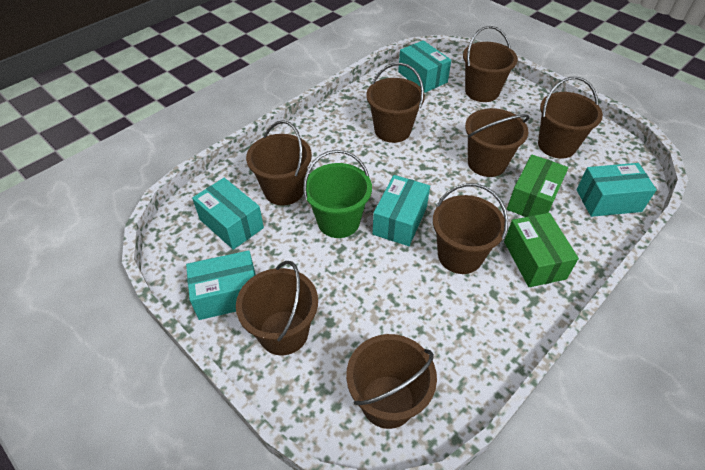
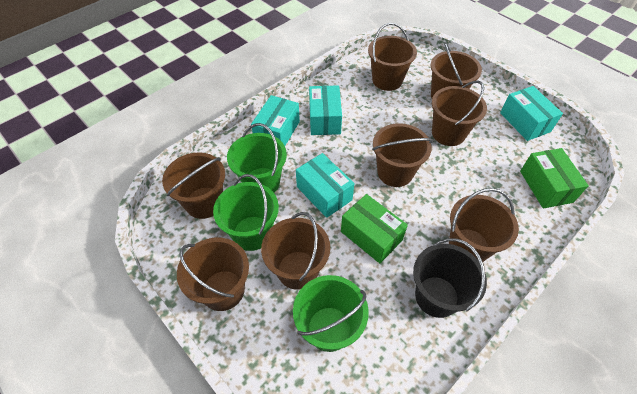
black bucket: none = 0 -> [413,238,487,318] = 1
green bucket: [303,150,372,238] = 1 -> [213,174,279,251] [227,123,287,193] [293,275,369,352] = 3
turquoise box: [186,250,256,320] [192,178,264,250] [372,175,430,246] [398,40,451,93] [576,163,657,217] = 5 -> [251,95,300,146] [296,153,354,218] [309,85,342,135] [500,86,563,141] = 4

